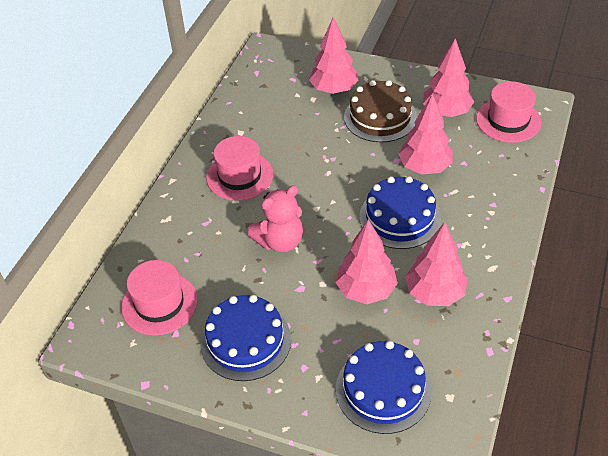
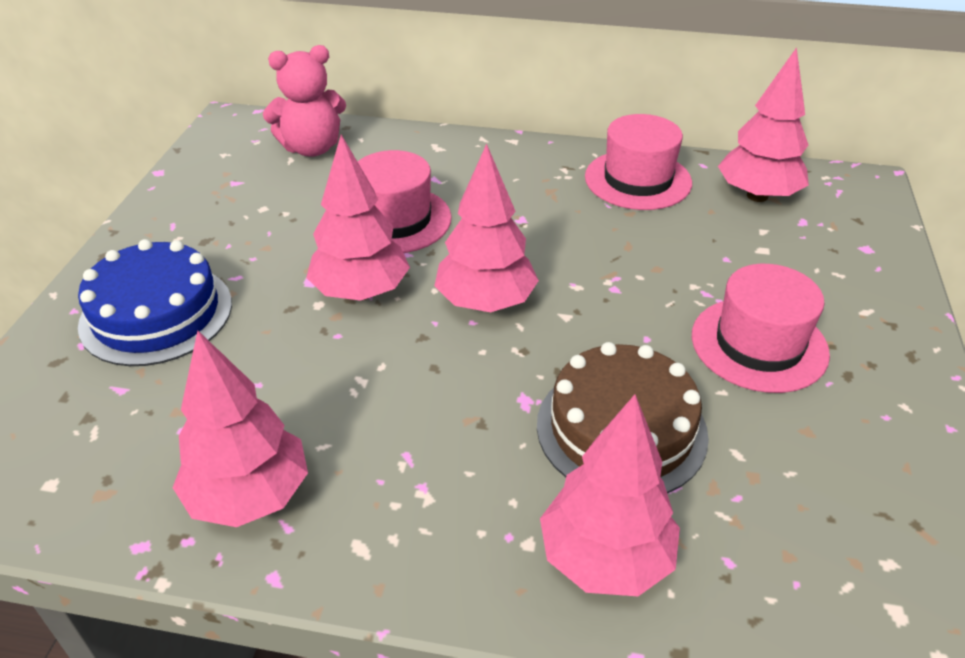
blue cake: [200,295,291,381] [336,341,432,434] [360,176,441,249] = 3 -> [78,239,232,366] = 1

